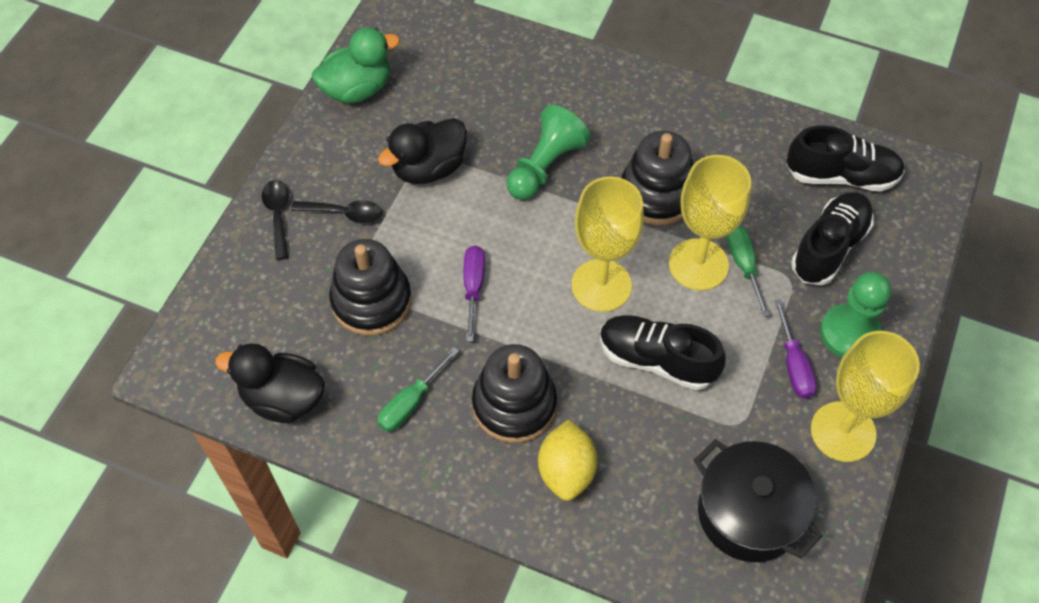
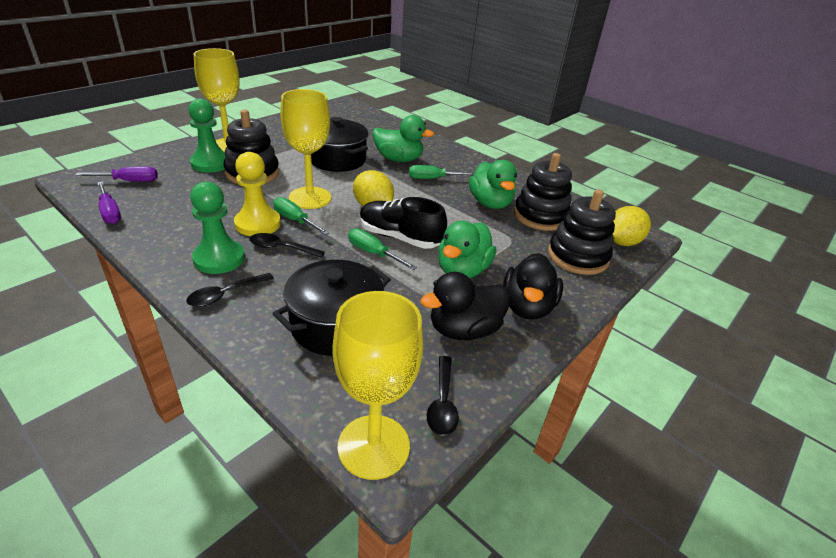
black pot: [694,439,823,562] = 1 -> [273,260,391,356] [311,117,368,172] = 2
black shoe: [600,315,726,390] [786,125,905,192] [791,192,874,285] = 3 -> [359,197,447,249] = 1
black spoon: [262,180,289,260] [291,200,382,224] = 2 -> [186,273,274,307] [250,233,325,258] [427,356,459,436] = 3
green duck: [312,28,400,103] = 1 -> [373,115,434,162] [438,221,496,278] [469,160,517,209] = 3
green screwdriver: [377,347,459,432] [726,225,770,317] = 2 -> [273,197,330,235] [348,228,417,270] [409,165,474,179] = 3
yellow lemon: [538,420,598,501] = 1 -> [353,170,394,206] [613,206,651,246] = 2
yellow pawn: none = 0 -> [234,152,281,236] = 1

